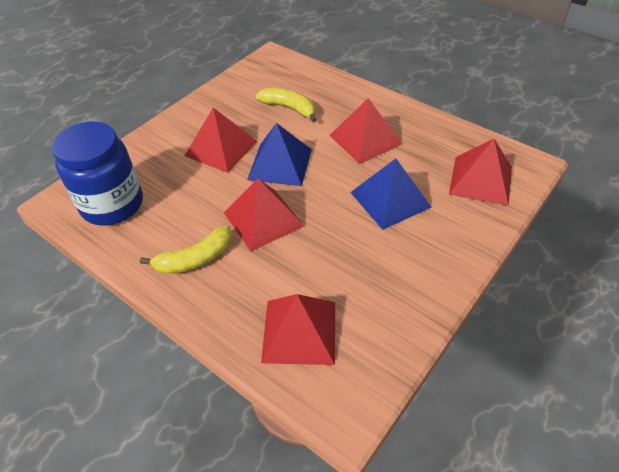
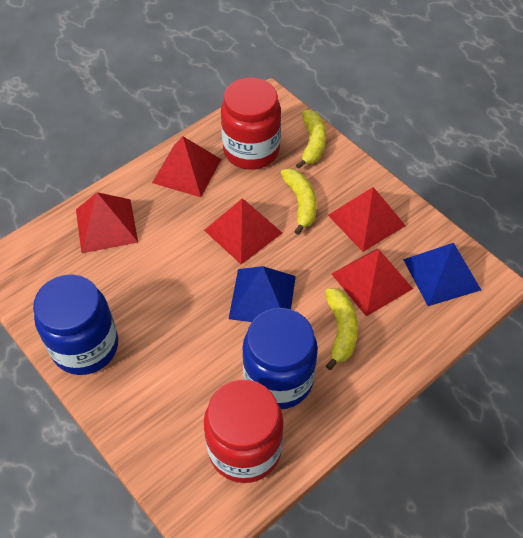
blue jar: [52,122,143,226] = 1 -> [33,274,118,375] [242,308,318,409] = 2
red jar: none = 0 -> [204,380,284,483] [221,77,281,170] = 2
yellow banana: [140,225,232,274] [255,88,317,122] = 2 -> [281,169,317,235] [296,110,326,169] [325,288,358,370] = 3

